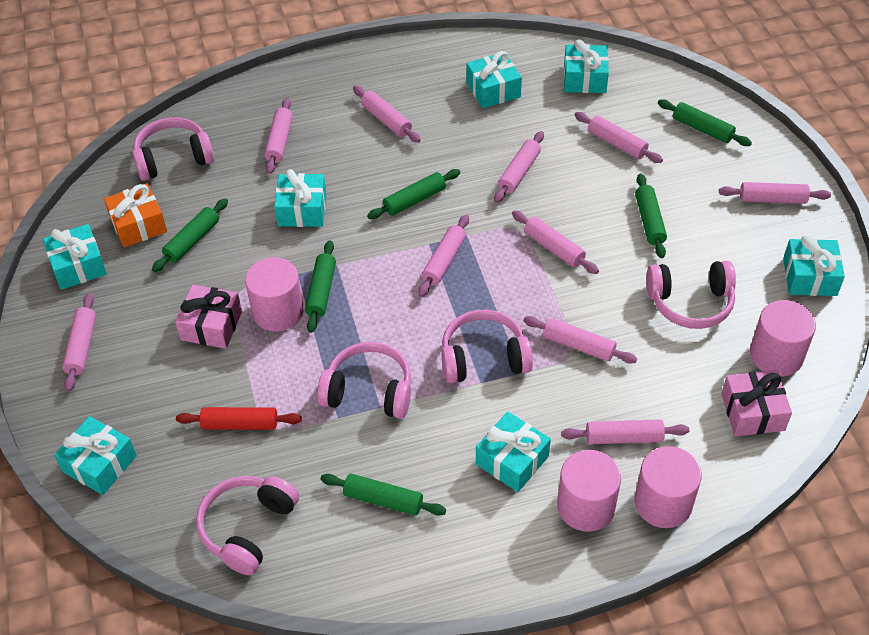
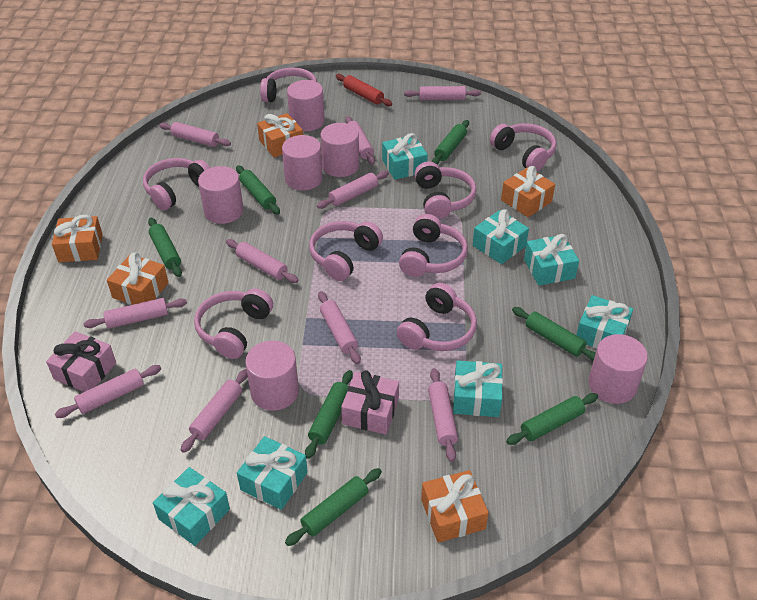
green rolling pin: [152,198,228,272] [305,240,336,333] [321,474,446,516] [367,169,460,219] [635,173,667,258] [658,99,752,146] = 6 -> [148,218,182,277] [236,165,280,215] [285,468,382,546] [305,370,353,459] [432,120,469,165] [506,393,598,445] [512,307,596,361] = 7
orange gift: [104,183,167,247] = 1 -> [52,215,103,262] [107,252,169,305] [257,113,303,158] [421,470,489,543] [501,166,555,217] = 5
pink cylinder: [245,257,304,332] [557,450,621,532] [634,446,702,528] [750,300,816,377] = 4 -> [198,166,244,224] [245,341,299,411] [282,135,323,190] [287,80,325,131] [321,123,359,177] [588,334,648,404] = 6
pink headphones: [132,117,214,181] [196,476,299,575] [317,342,411,419] [441,310,533,383] [646,261,736,329] = 5 -> [143,158,210,210] [194,288,273,359] [260,68,317,102] [309,221,383,281] [397,283,477,351] [399,214,468,277] [414,162,476,219] [490,123,557,171] = 8

